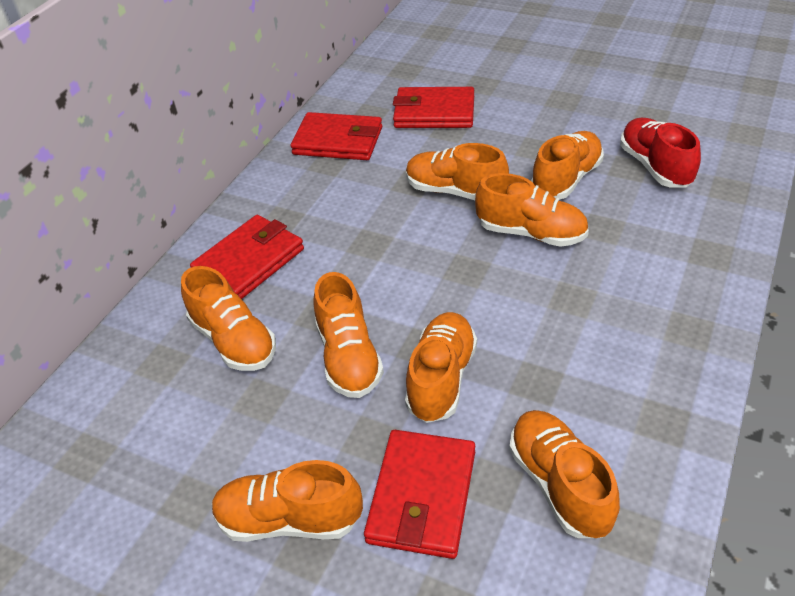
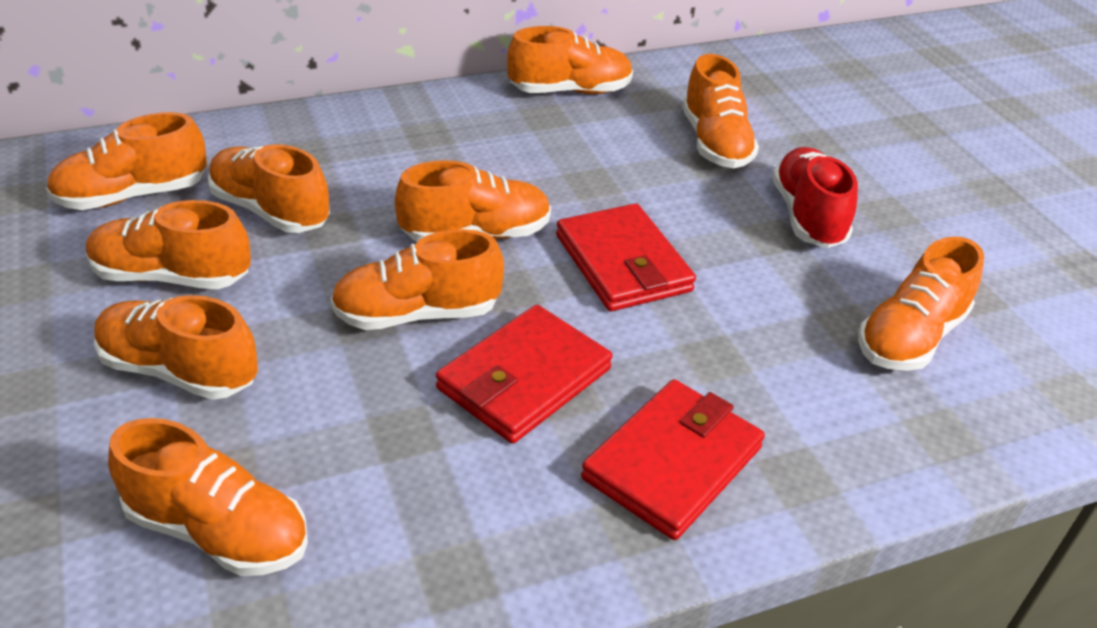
orange shoe: [181,266,276,371] [212,460,363,542] [313,272,384,398] [405,312,477,423] [406,143,509,200] [475,173,589,247] [509,410,620,538] [531,131,604,200] = 8 -> [46,112,207,210] [86,200,251,289] [94,295,258,400] [108,418,308,576] [208,144,330,233] [330,229,504,330] [395,160,551,242] [507,26,633,94] [682,54,759,168] [858,237,984,371] = 10
red wallet: [190,215,304,299] [291,112,382,160] [364,430,475,559] [393,87,474,128] = 4 -> [436,305,613,444] [556,203,696,311] [581,379,765,540] = 3

